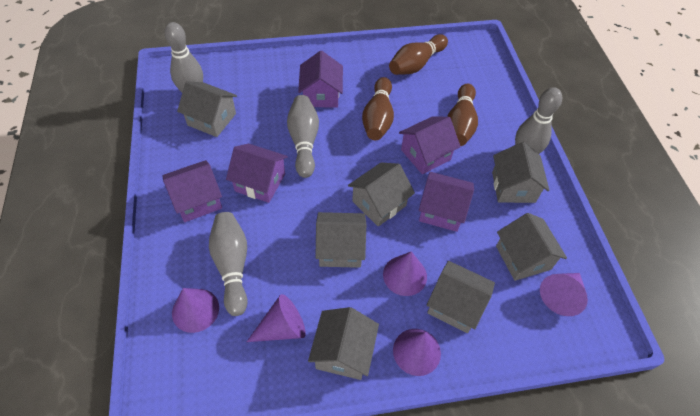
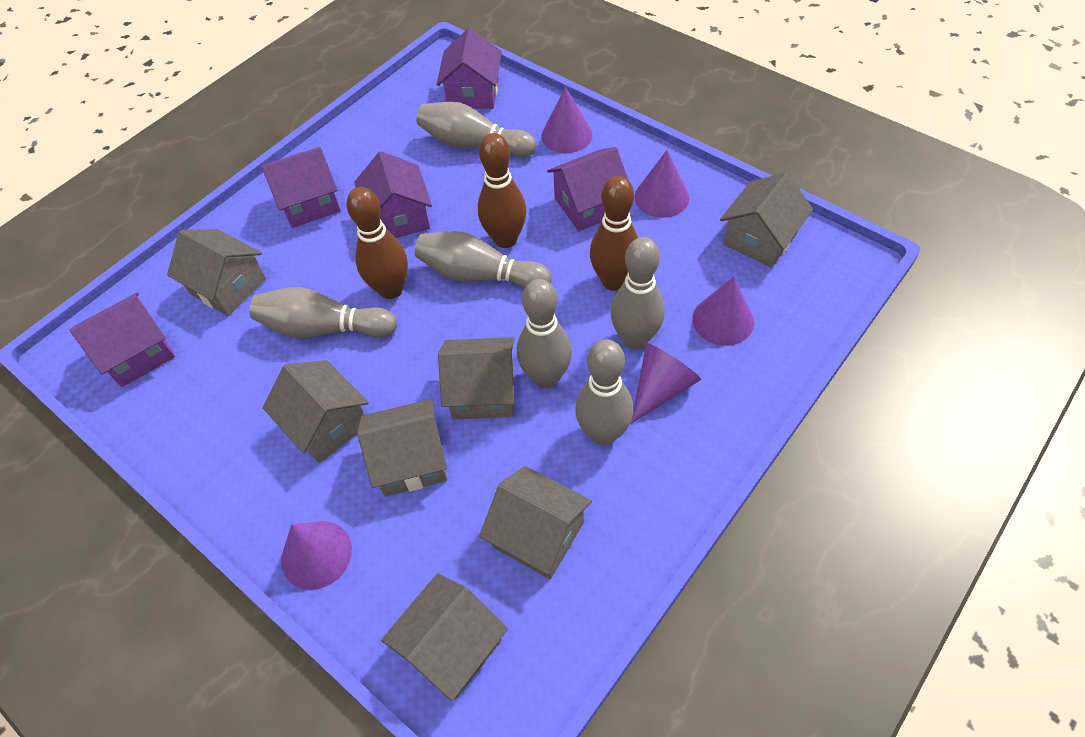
grey bowling pin: [164,22,203,92] [209,212,248,316] [287,95,319,178] [515,87,562,154] = 4 -> [250,287,397,338] [415,231,552,289] [417,102,536,157] [517,279,572,388] [575,339,633,445] [611,237,665,349] = 6

